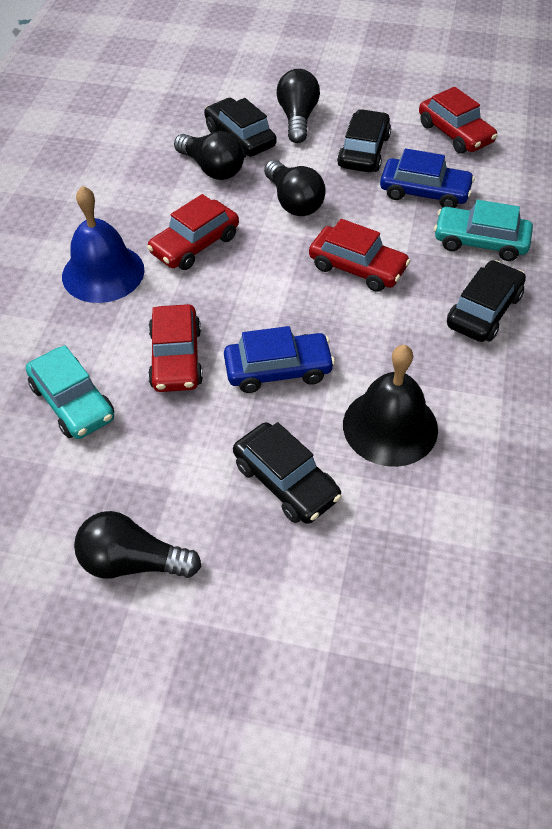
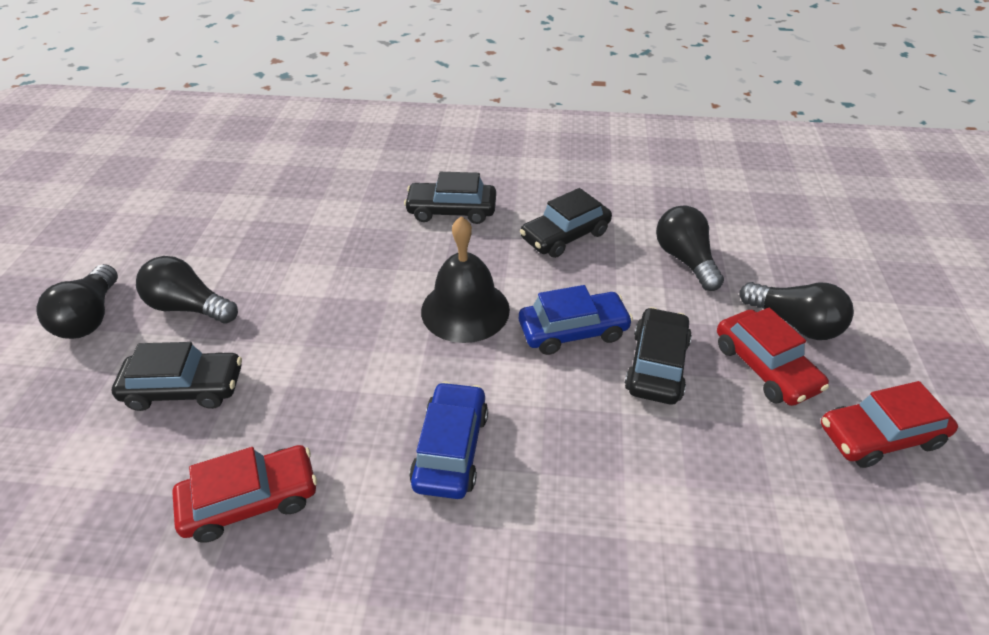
blue bell: [62,186,145,303] = 1 -> none = 0
red car: [147,194,239,270] [148,304,203,392] [309,219,410,292] [419,87,497,154] = 4 -> [172,445,317,543] [717,308,829,406] [821,381,958,468] = 3
turquoise car: [26,345,114,439] [434,200,533,261] = 2 -> none = 0

